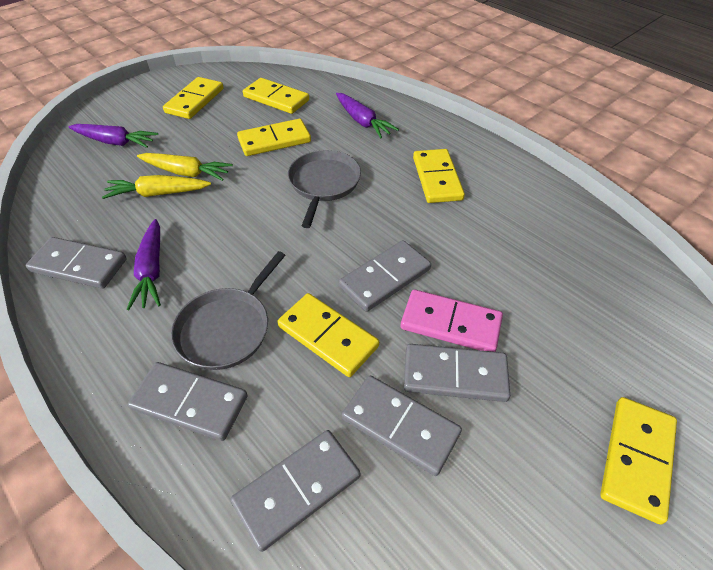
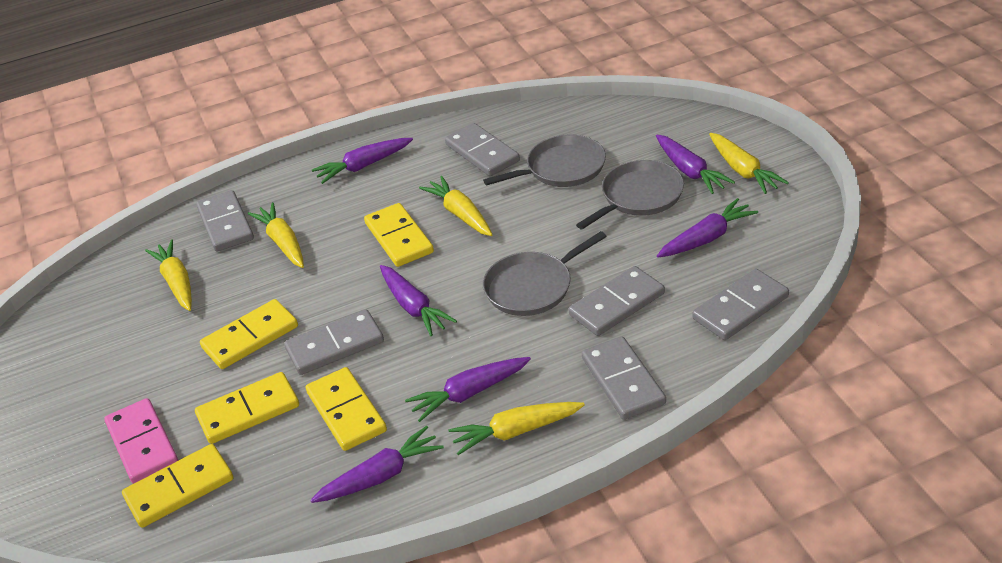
grey pan: [171,251,286,370] [288,150,361,228] = 2 -> [483,134,606,187] [483,231,607,316] [576,160,684,230] = 3
purple carrot: [69,124,158,148] [126,219,161,310] [336,93,399,138] = 3 -> [310,426,444,503] [312,138,413,184] [380,265,457,336] [405,357,531,422] [656,135,735,194] [657,198,758,258] = 6
yellow carrot: [102,175,211,199] [137,153,233,181] = 2 -> [145,240,192,311] [248,202,304,268] [419,176,493,236] [448,402,585,455] [709,133,789,194] = 5
yellow domino: [163,77,224,119] [237,119,311,156] [243,78,309,114] [277,293,379,377] [413,149,465,203] [600,397,677,524] = 6 -> [122,444,233,528] [195,372,299,444] [200,299,298,369] [306,367,387,451] [364,203,434,267] = 5

